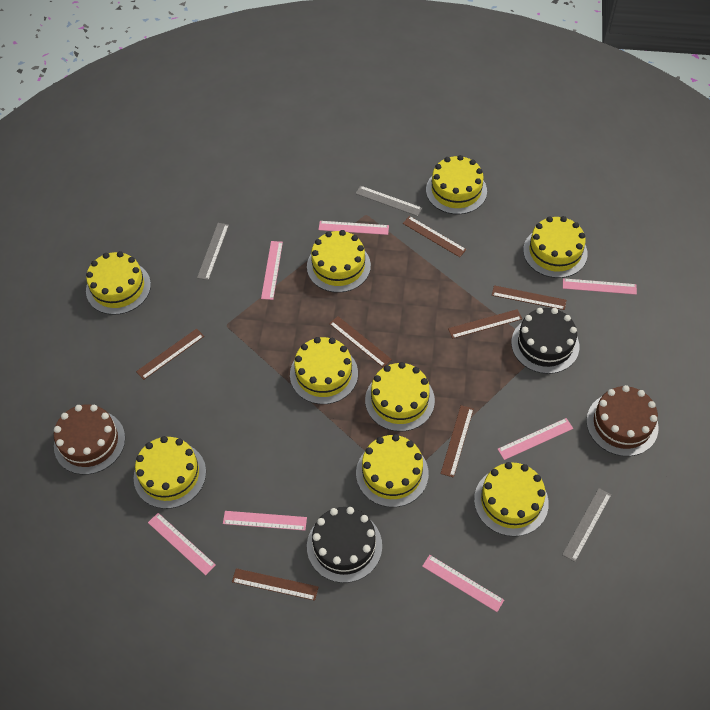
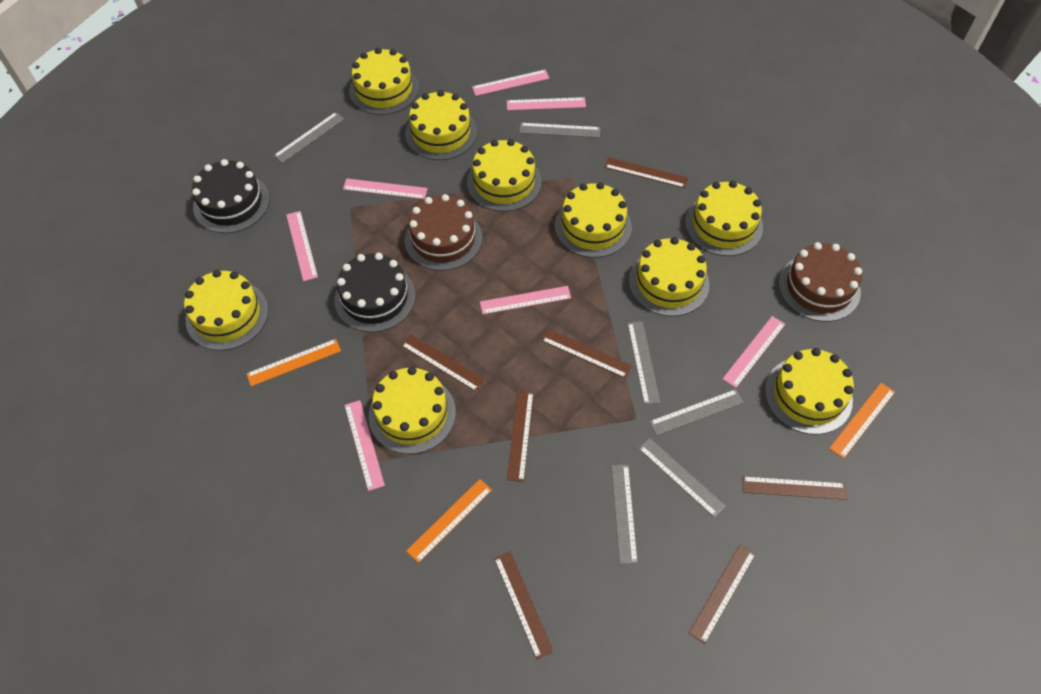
grey ruler: [197,223,229,280] [355,186,422,216] [562,488,611,562] = 3 -> [274,112,344,163] [519,123,600,138] [611,465,638,564] [627,321,661,405] [638,438,725,517] [649,389,744,435] = 6
orange ruler: none = 0 -> [246,339,341,386] [406,479,492,563] [829,383,895,459] = 3

